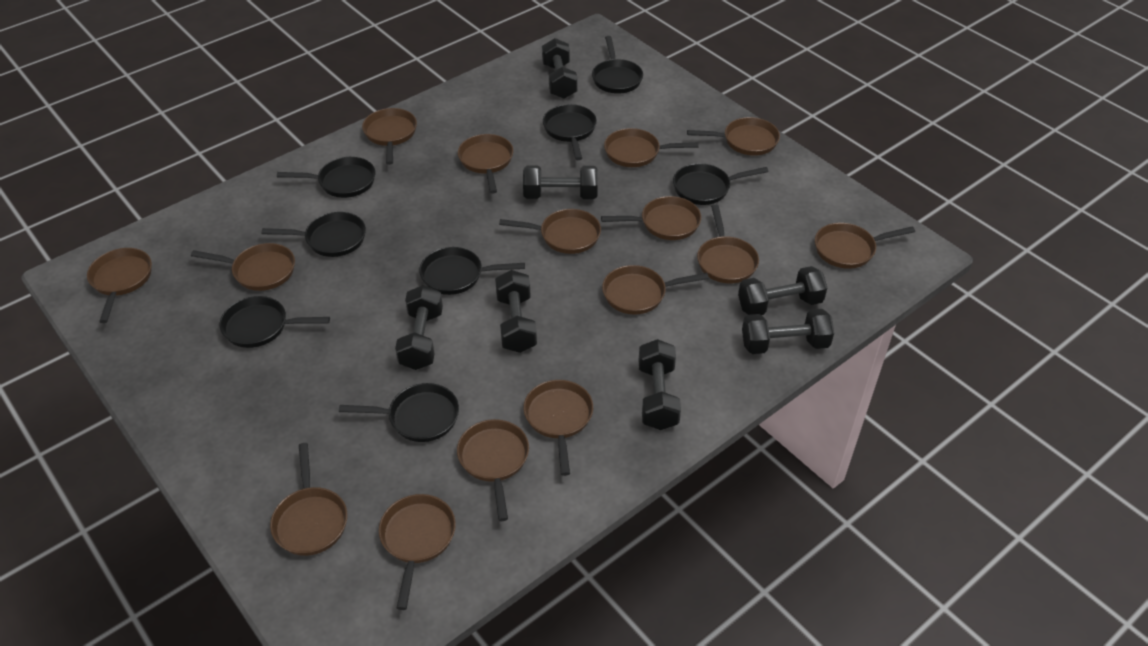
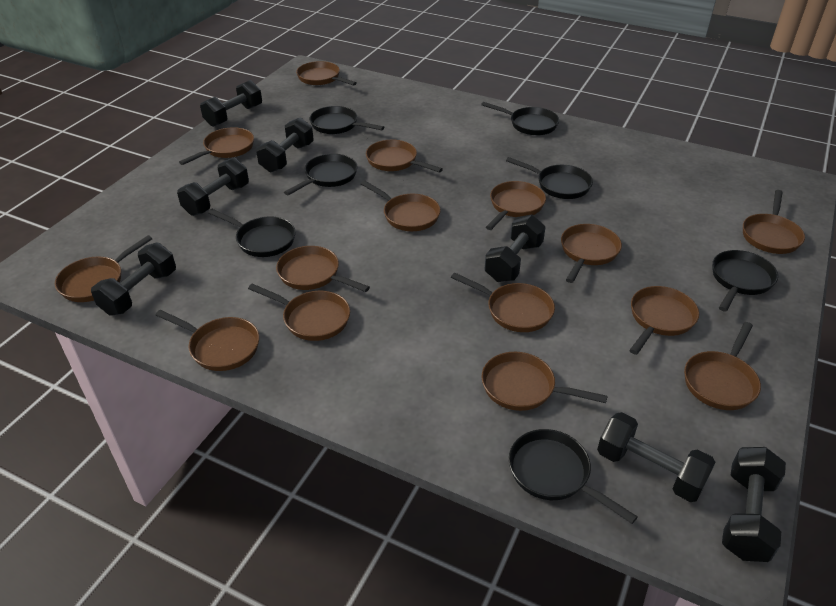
black pan: [220,296,330,348] [261,212,366,257] [277,157,375,198] [339,383,459,442] [419,247,525,295] [543,104,597,160] [592,36,643,94] [673,163,768,205] = 8 -> [208,209,296,257] [284,154,357,196] [309,106,384,134] [481,102,559,135] [506,157,593,199] [509,429,638,524] [712,250,778,312] = 7

